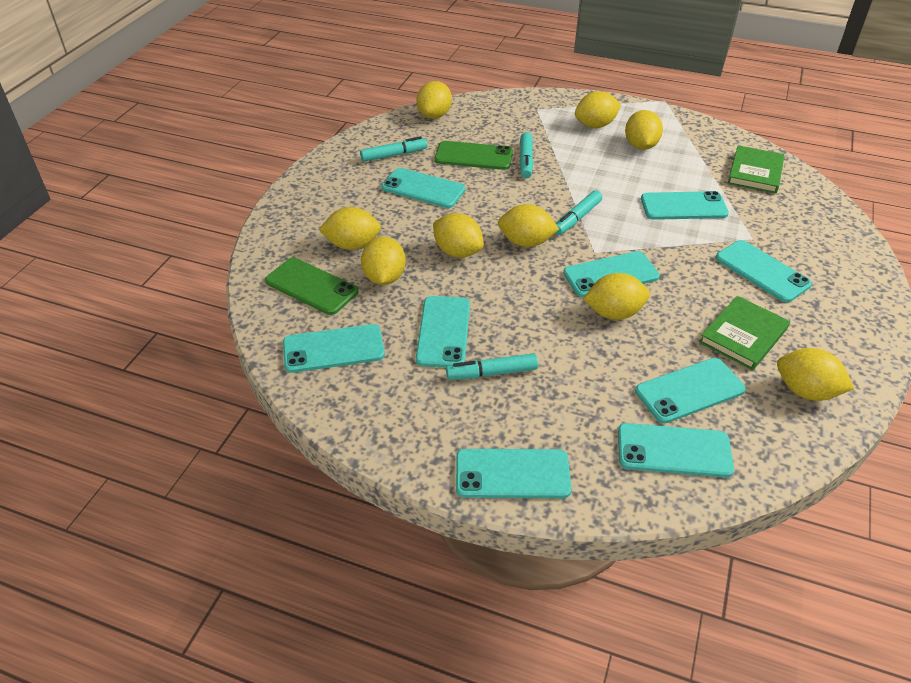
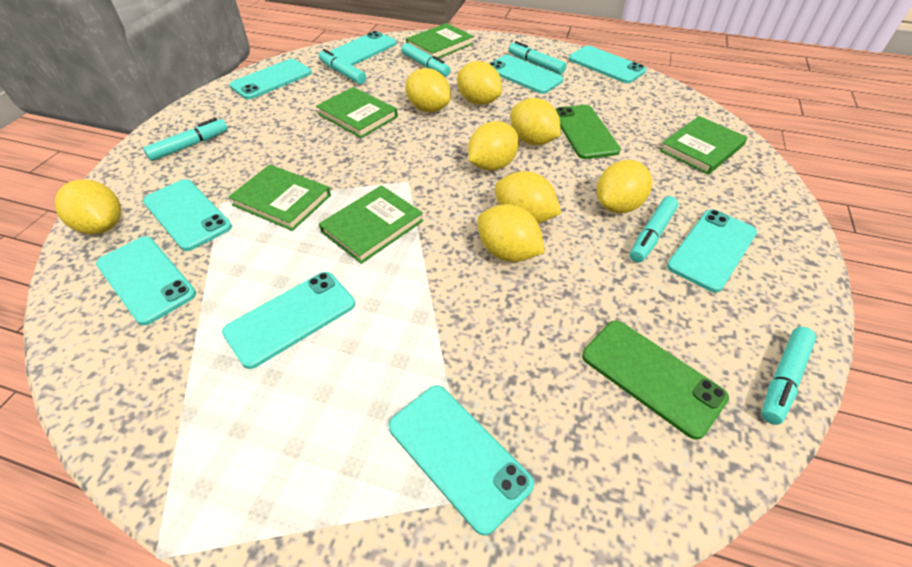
green book: [699,296,790,370] [728,145,785,194] = 2 -> [228,165,331,231] [316,87,398,138] [319,185,423,264] [406,23,474,58] [660,116,748,175] = 5
turquoise marker: [360,136,427,162] [446,353,538,380] [519,132,533,178] [555,190,602,235] = 4 -> [143,118,228,161] [319,49,366,84] [401,43,451,76] [508,41,566,74] [630,196,678,263] [761,327,816,425] = 6
yellow lemon: [319,207,381,250] [361,237,406,285] [417,81,452,119] [433,213,484,258] [498,204,559,247] [575,91,621,128] [583,273,650,320] [625,110,663,150] [777,348,854,401] = 9 -> [55,179,121,234] [405,68,451,112] [457,61,502,105] [468,121,519,171] [478,204,545,262] [495,171,561,224] [511,98,561,145] [596,160,652,213] = 8

